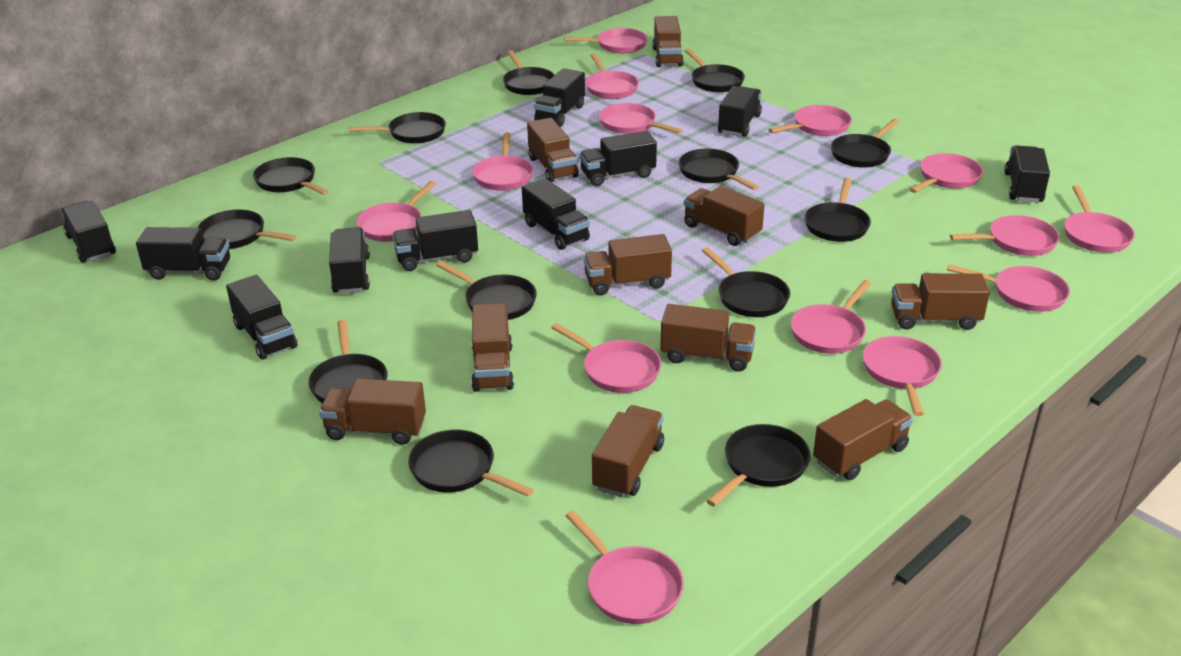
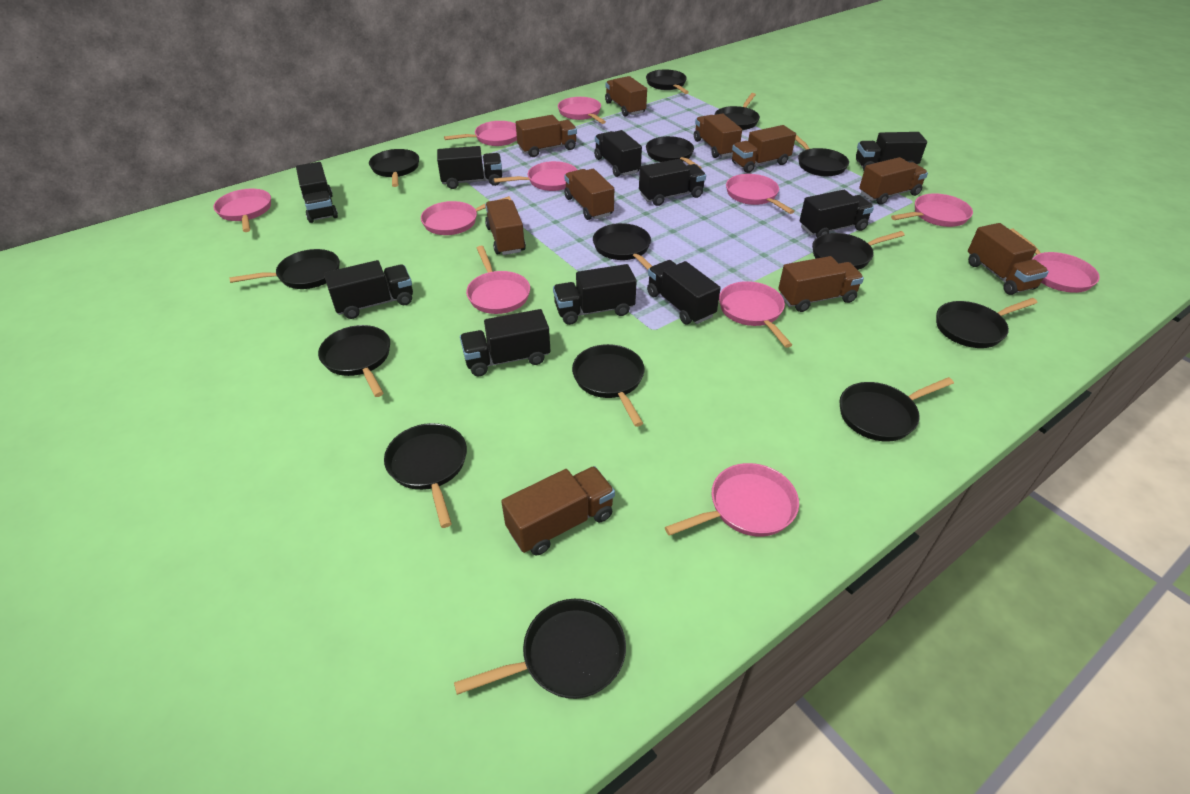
black pan: [198,210,297,249] [253,157,329,195] [308,320,387,404] [349,112,446,144] [408,430,534,497] [436,261,537,320] [503,50,555,95] [678,149,759,190] [685,49,745,92] [702,247,790,317] [707,424,811,507] [804,178,871,242] [831,119,899,168] = 13 -> [229,249,340,289] [318,325,390,397] [369,149,419,187] [384,423,467,528] [454,599,626,699] [572,344,645,427] [593,223,652,270] [646,69,689,94] [646,136,702,169] [715,93,760,130] [795,135,849,177] [812,231,905,270] [839,377,954,442] [936,298,1038,348] = 14
pink pan: [357,181,436,242] [473,133,533,191] [551,323,661,393] [564,28,647,54] [566,510,684,624] [585,54,639,99] [599,103,683,134] [769,105,852,136] [791,280,871,354] [863,336,942,416] [910,153,983,193] [947,264,1070,312] [950,215,1060,256] [1064,185,1135,253] = 14 -> [213,189,271,232] [421,196,511,235] [444,121,517,146] [466,246,530,314] [494,161,577,191] [558,97,606,124] [665,463,799,537] [719,281,792,348] [726,174,795,214] [891,193,973,227] [1010,228,1100,293] = 11

